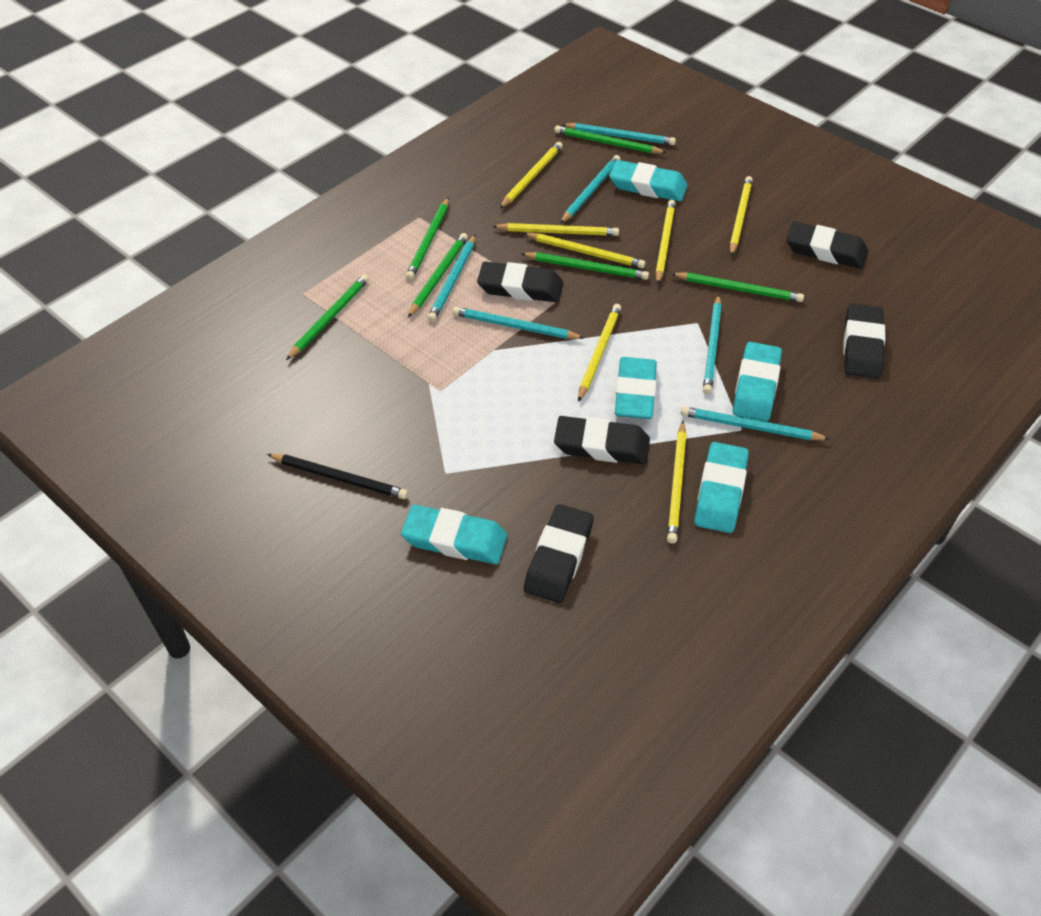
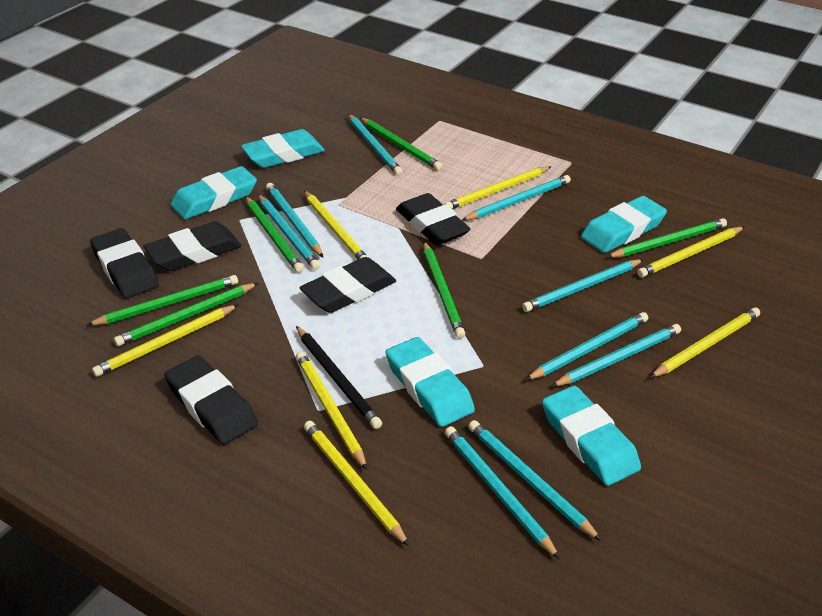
turquoise pencil: [427,235,475,322] [452,307,584,339] [560,155,621,224] [562,123,676,145] [681,407,830,440] [703,295,722,394] = 6 -> [258,194,320,270] [266,183,323,257] [348,114,403,175] [445,426,560,559] [462,175,571,220] [468,420,602,541] [522,259,644,312] [525,312,648,380] [551,324,681,387] = 9

